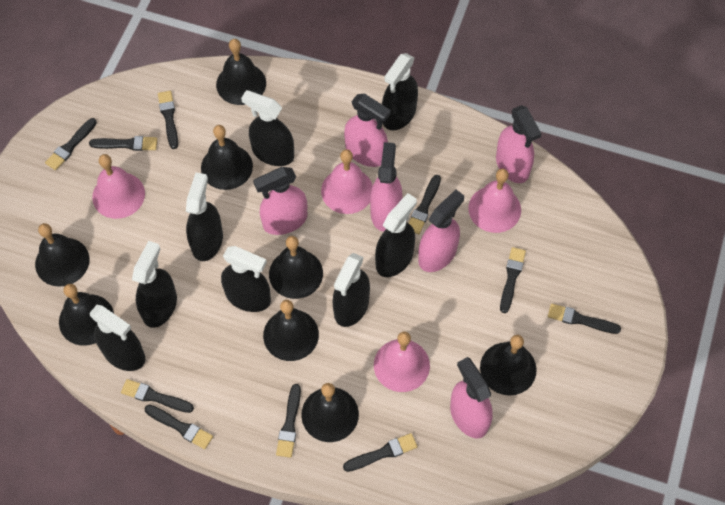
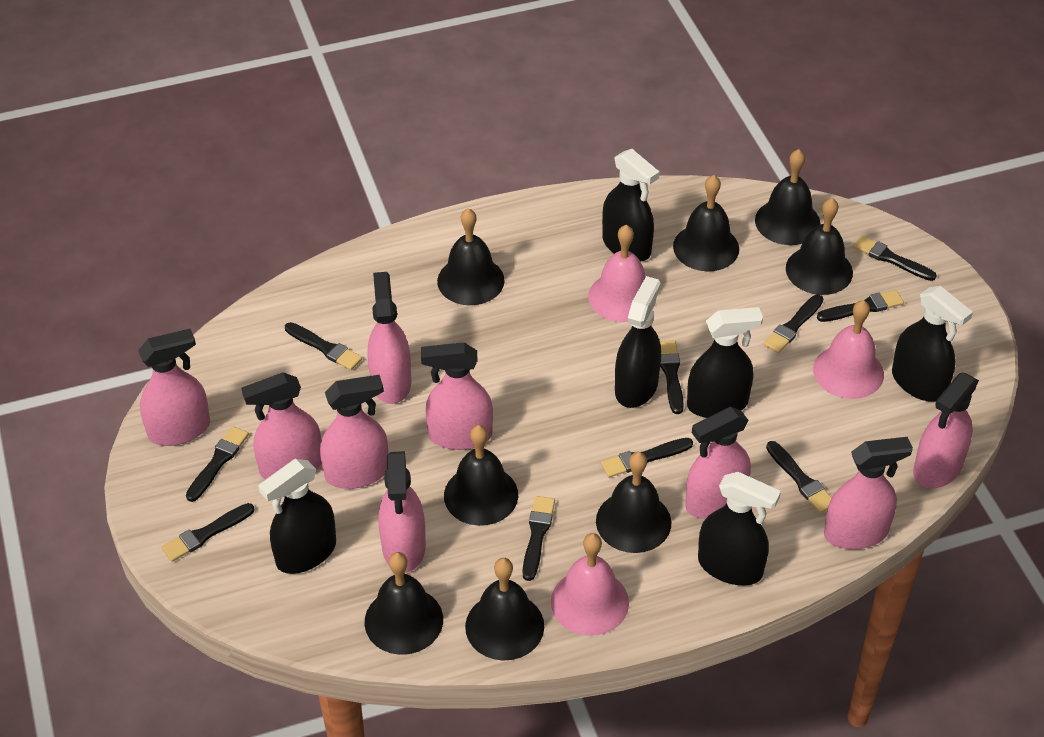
black spray bottle: [90,305,145,371] [132,241,177,328] [186,173,223,261] [221,246,271,312] [241,90,294,166] [332,253,370,327] [375,193,417,277] [382,53,418,130] = 8 -> [258,459,336,574] [602,149,660,262] [615,276,661,408] [687,307,763,418] [698,472,781,585] [892,286,973,402] = 6
pink bell: [92,154,145,219] [321,149,373,214] [374,331,430,392] [468,169,521,233] = 4 -> [551,533,629,636] [588,225,656,322] [813,300,884,399] = 3
pink spray bottle: [253,167,307,235] [344,94,391,167] [370,142,402,232] [418,190,464,272] [450,357,493,438] [496,105,542,183] = 6 -> [138,329,210,446] [241,372,322,480] [320,375,388,489] [368,272,411,404] [378,451,426,573] [421,342,493,450] [685,407,751,519] [824,437,913,549] [913,372,979,489] = 9

